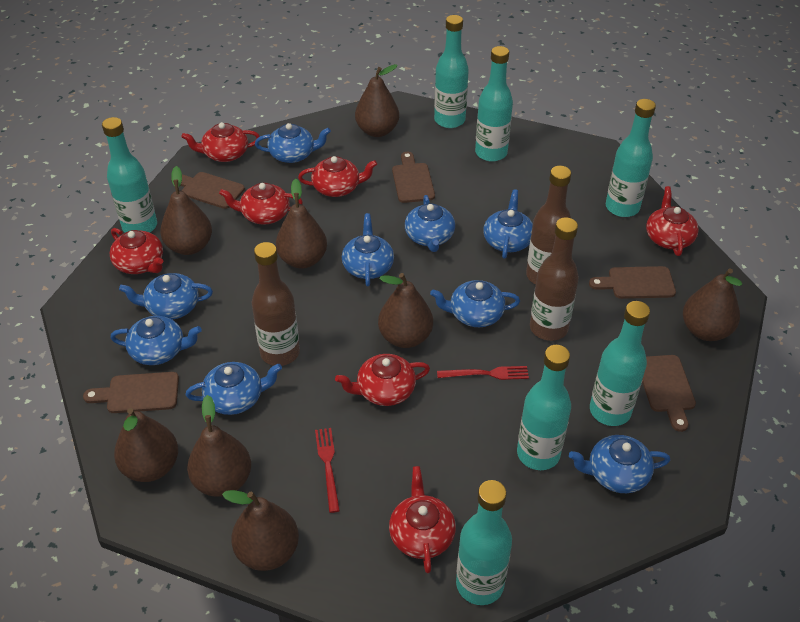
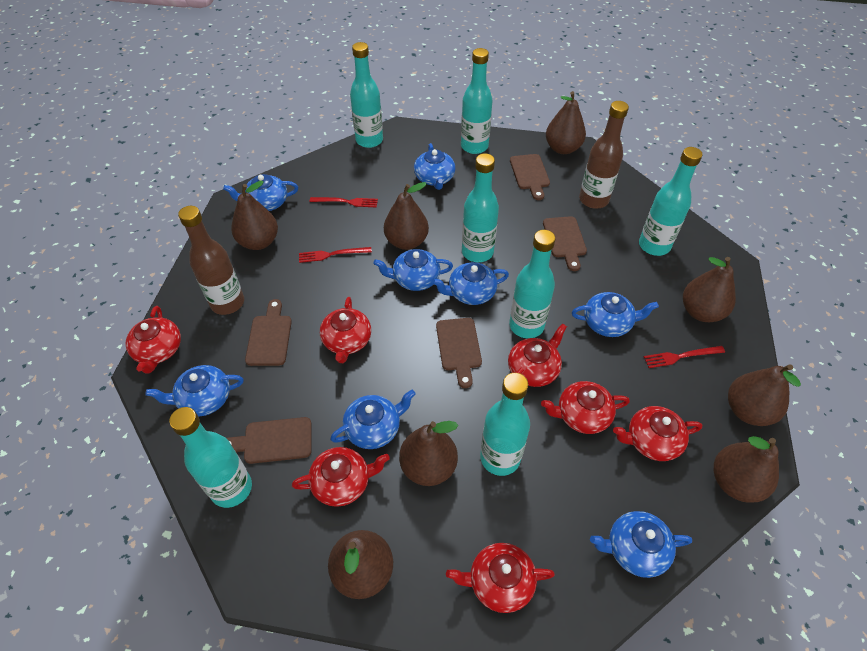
blue teapot: [110,316,202,365] [119,273,213,320] [185,362,282,415] [255,123,331,163] [342,213,394,286] [405,195,455,252] [430,280,520,327] [483,189,533,259] [569,435,670,493] = 9 -> [145,365,244,417] [223,174,298,211] [330,390,416,449] [373,249,453,291] [414,143,456,190] [432,262,509,305] [572,292,659,337] [590,511,692,578] = 8
brown bottle: [252,242,300,366] [526,166,571,284] [530,217,579,341] = 3 -> [178,206,244,315] [579,101,629,209] = 2
red fork: [315,428,340,513] [437,366,529,380] = 2 -> [299,247,372,263] [310,197,378,207] [644,346,725,368] = 3

